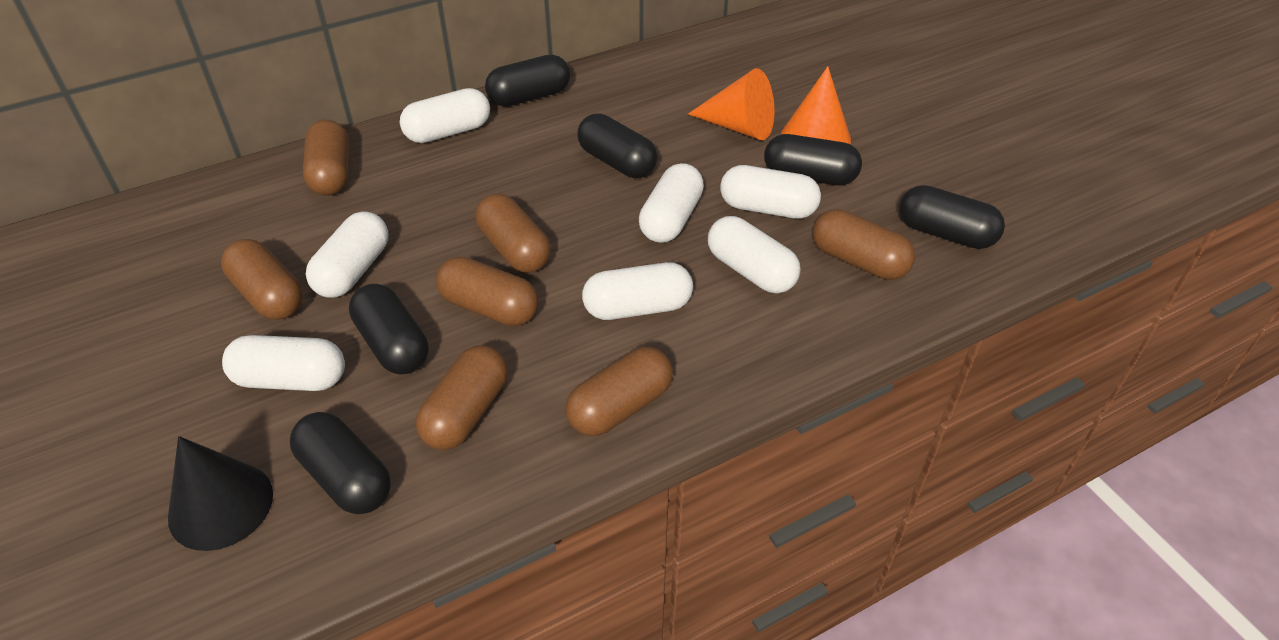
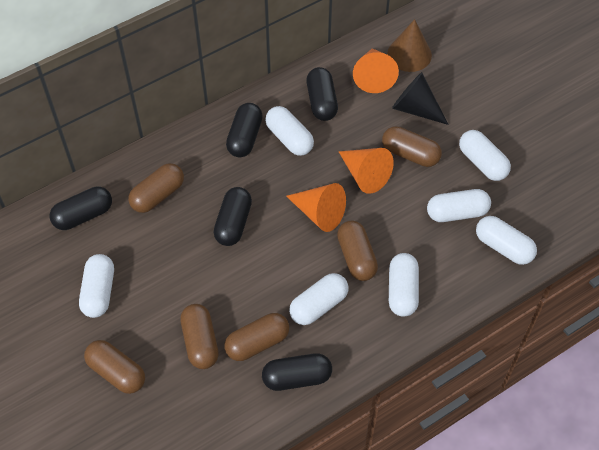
black capsule: [290,412,391,514] [349,284,429,375] [485,55,570,107] [577,114,658,178] [764,134,862,185] [899,185,1005,249] = 6 -> [50,186,112,230] [214,187,252,246] [226,103,263,158] [262,353,332,391] [306,67,338,121] = 5
brown capsule: [221,239,303,320] [303,120,349,195] [416,345,508,450] [436,256,539,326] [476,194,551,273] [565,347,673,436] [813,209,915,280] = 7 -> [84,340,145,394] [128,163,184,213] [180,304,219,369] [224,313,289,361] [337,221,378,281] [382,126,442,167] = 6
brown cone: none = 0 -> [387,19,432,72] = 1
orange cone: [688,68,774,141] [781,66,851,144] = 2 -> [286,183,346,232] [339,148,394,194] [353,49,399,93] = 3

